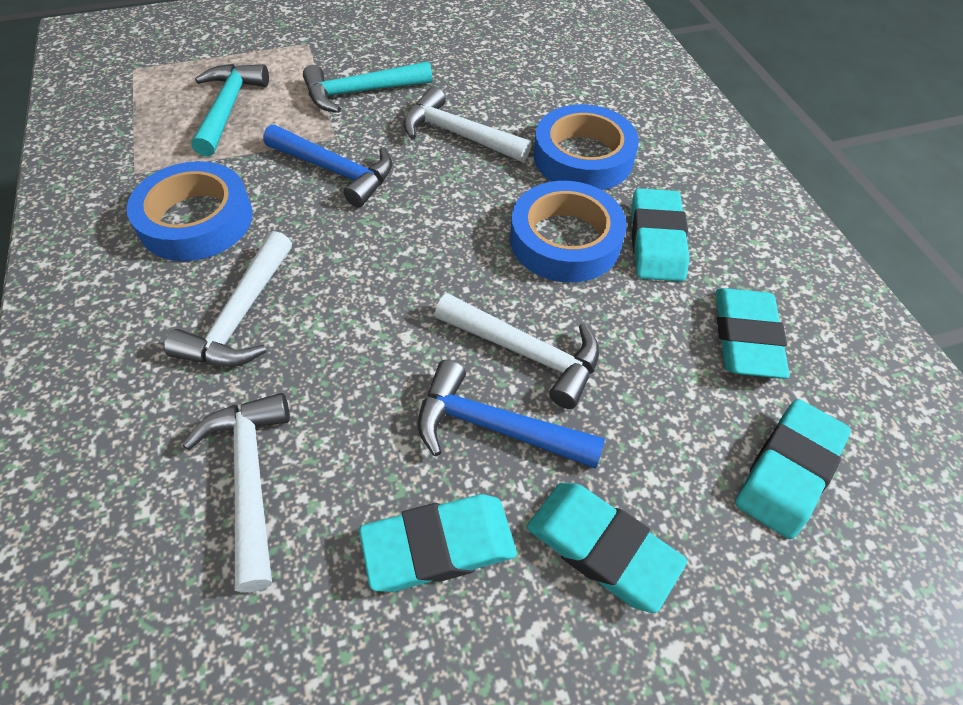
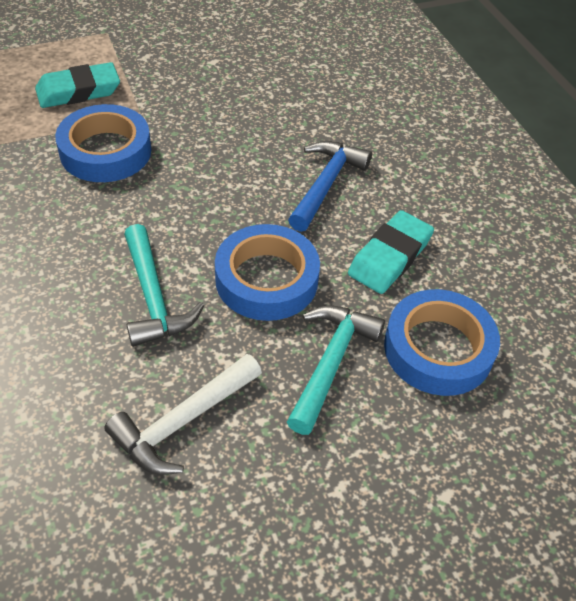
blue hammer: [263,124,392,207] [418,360,605,469] = 2 -> [288,141,372,232] = 1
turquoise eraser: [359,494,517,592] [527,483,687,613] [631,188,690,282] [716,288,790,379] [735,399,851,539] = 5 -> [35,62,120,108] [348,210,434,294] = 2
white hammer: [164,231,292,367] [183,393,290,593] [403,86,531,162] [435,293,599,409] = 4 -> [104,354,262,475] = 1

